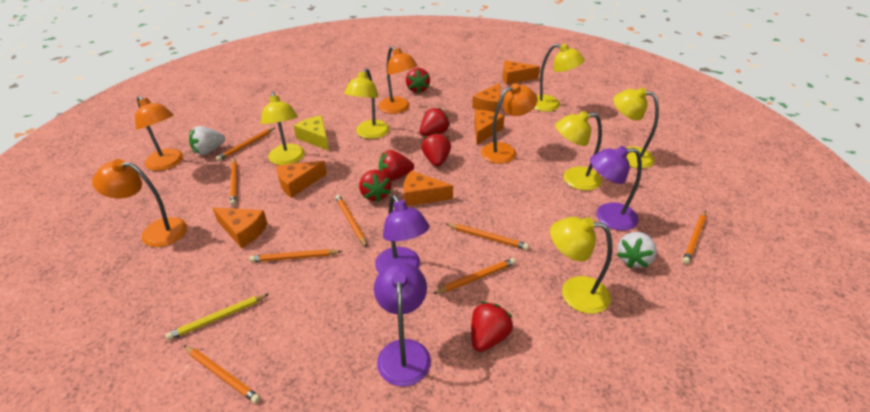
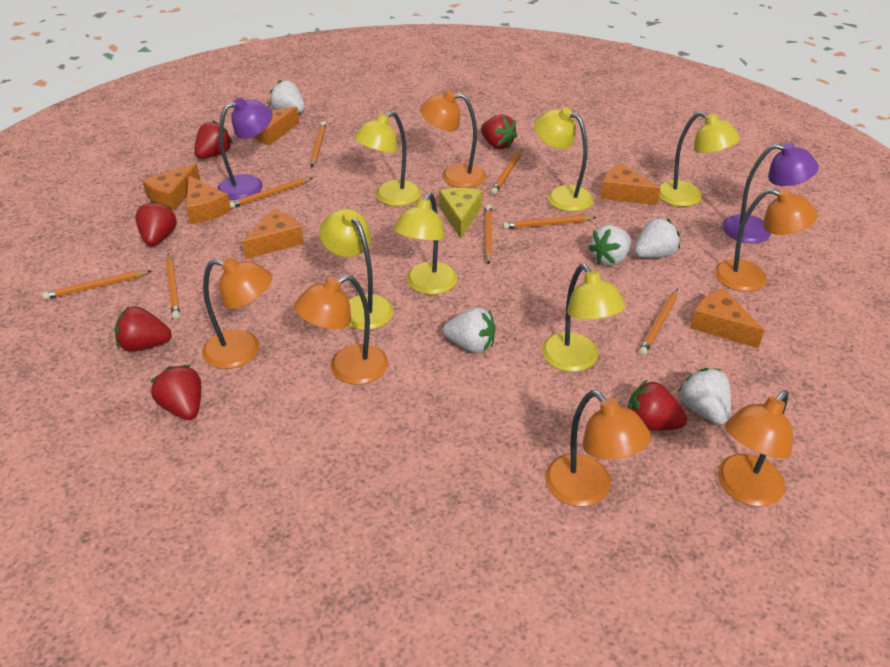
orange lamp: [92,159,187,247] [135,96,183,171] [379,46,418,114] [481,83,538,164] = 4 -> [202,257,272,369] [294,275,388,385] [420,91,486,188] [545,390,651,507] [715,188,818,292] [718,390,793,507] = 6
purple lamp: [374,262,431,387] [375,195,430,273] [590,146,642,231] = 3 -> [218,98,273,200] [722,143,819,243] = 2
white strawberry: [189,126,225,155] [617,232,657,268] = 2 -> [270,80,305,113] [443,307,495,353] [588,225,632,266] [634,218,680,258] [678,368,731,425] = 5
yellow pencil: [166,294,269,340] = 1 -> none = 0

